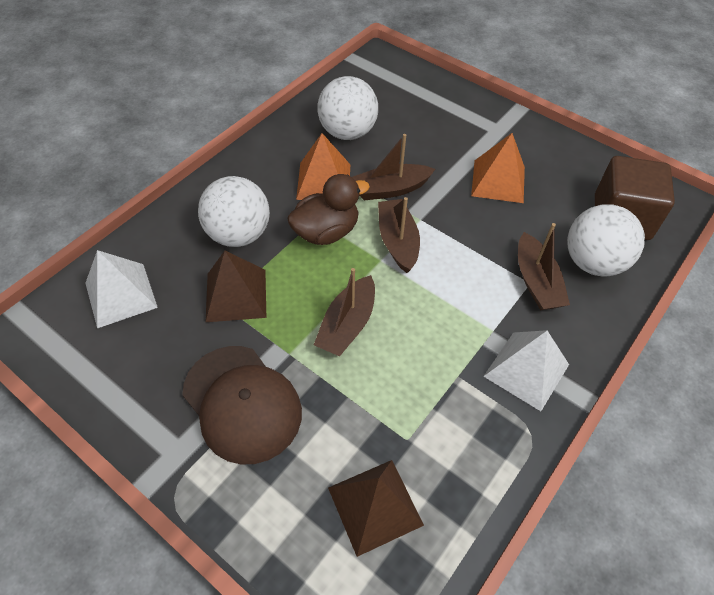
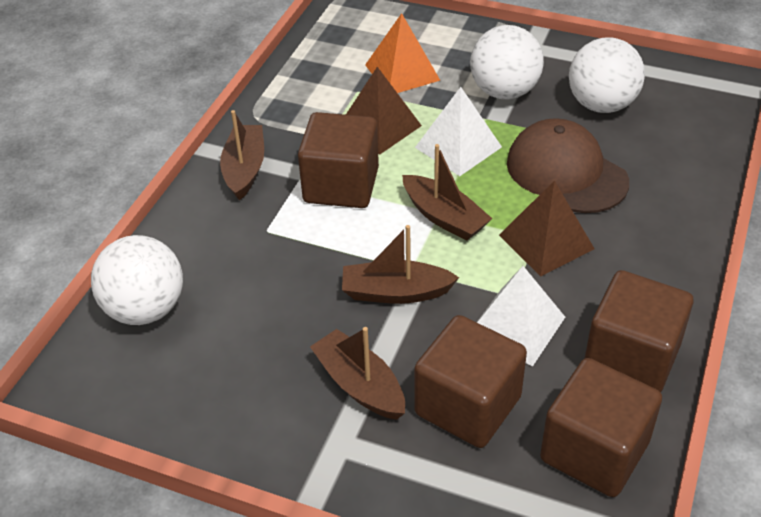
brown cube: [595,156,675,240] = 1 -> [298,112,379,208] [414,315,527,448] [540,358,662,497] [584,270,693,392] = 4
brown duck: [287,174,370,245] = 1 -> none = 0
orange pyramid: [296,133,350,200] [471,133,525,203] = 2 -> [365,13,441,93] = 1

